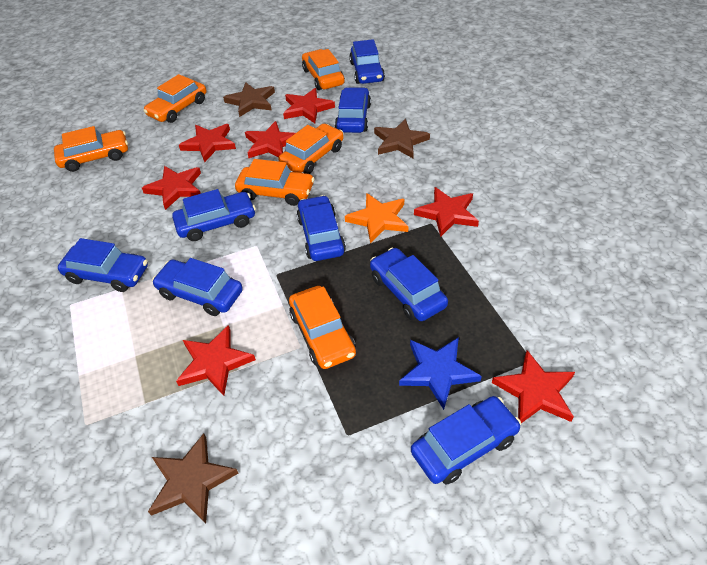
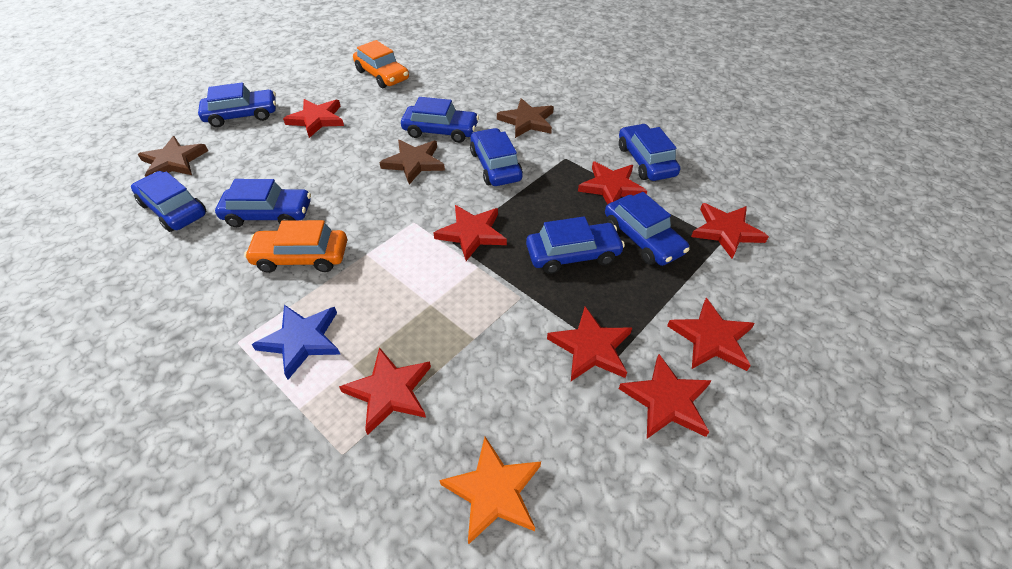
orange car: [54,126,128,172] [144,74,206,123] [235,159,314,206] [278,124,344,174] [289,286,356,369] [302,49,345,90] = 6 -> [244,220,347,273] [353,40,409,88] = 2
red star: [142,166,201,210] [176,325,256,396] [179,124,236,162] [245,121,295,158] [283,88,335,123] [414,187,479,237] [492,350,575,423] = 7 -> [283,99,344,138] [339,347,431,435] [433,205,507,261] [547,307,632,381] [578,162,647,204] [619,354,712,439] [667,298,755,371] [691,203,769,259] = 8

